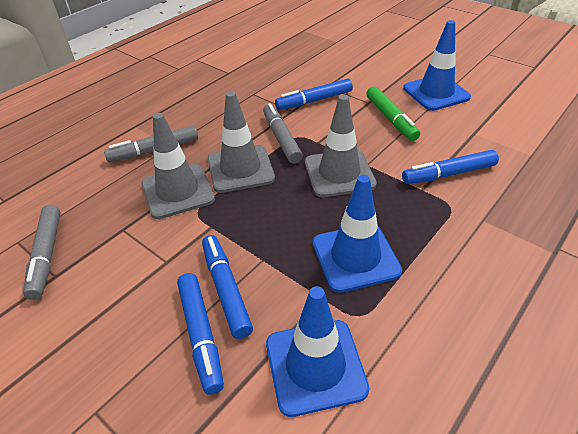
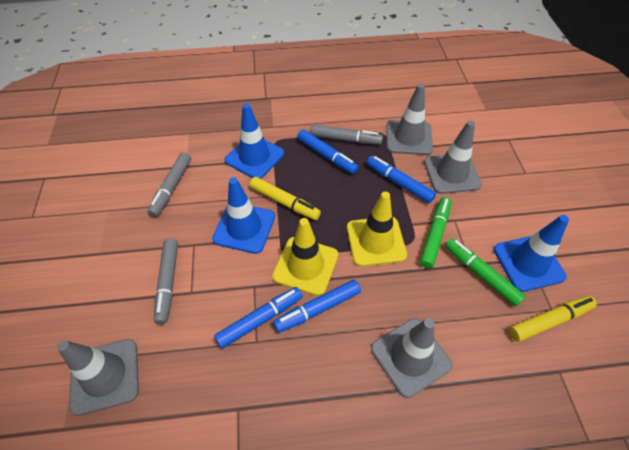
green marker: [366,86,420,141] = 1 -> [420,197,451,268] [445,238,526,306] = 2
grey traffic cone: [142,113,215,219] [208,91,275,193] [305,94,377,197] = 3 -> [57,339,139,416] [371,318,453,398] [386,84,433,155] [424,121,482,194] = 4
yellow marker: none = 0 -> [250,177,321,220] [509,296,597,342] = 2
yellow traffic cone: none = 0 -> [272,218,338,296] [347,192,407,267] = 2

